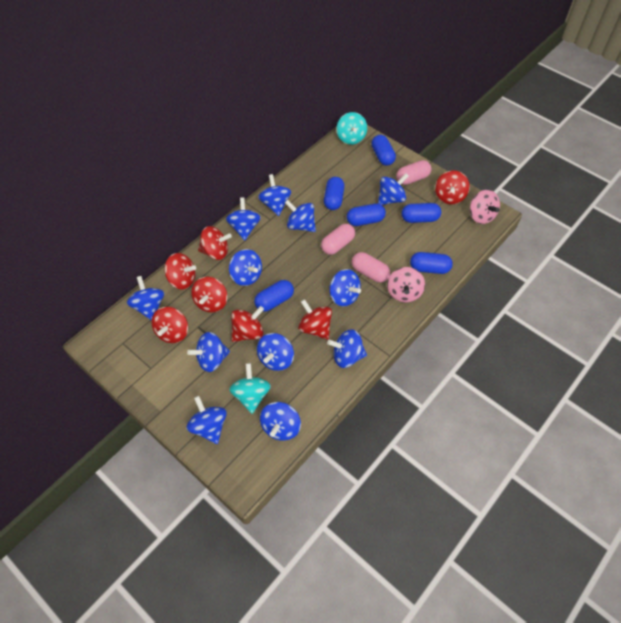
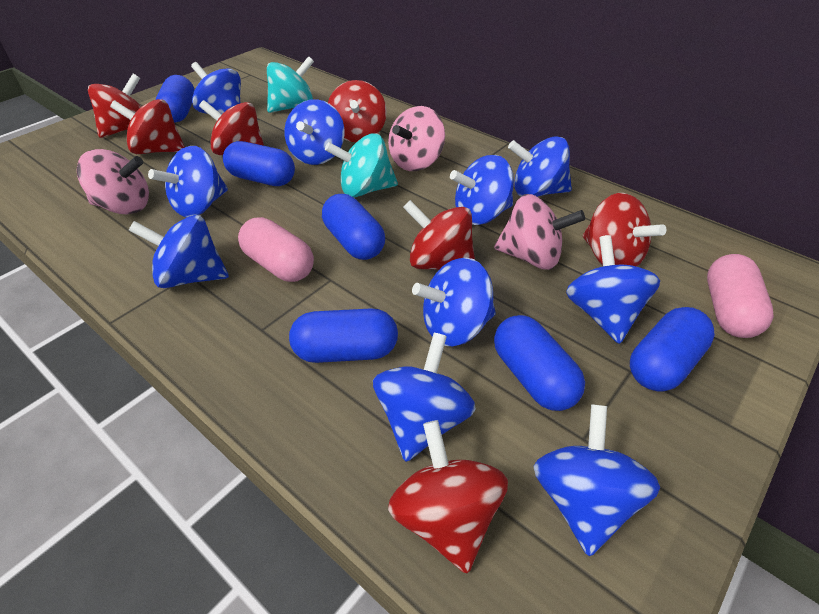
blue spinning top: [127,276,164,321] [187,332,230,372] [187,396,227,444] [226,197,261,241] [229,249,262,286] [257,333,294,371] [258,174,291,216] [260,402,301,441] [285,200,316,232] [327,329,367,368] [330,269,361,307] [378,173,409,205] = 12 -> [129,215,229,288] [148,146,228,217] [191,62,241,114] [284,99,344,165] [373,333,476,462] [412,258,496,346] [450,155,514,225] [508,136,572,197] [533,404,660,556] [566,235,660,344] = 10
pink capsule: [321,224,355,255] [352,252,390,283] [396,160,431,185] = 3 -> [238,217,314,282] [707,254,774,338] = 2
pink spinning top: [387,267,425,303] [470,190,500,224] = 2 -> [77,149,149,214] [388,106,445,171] [494,194,585,270] = 3

